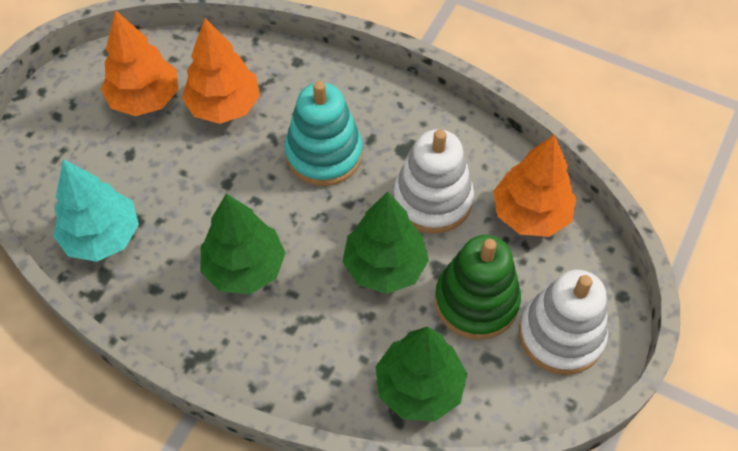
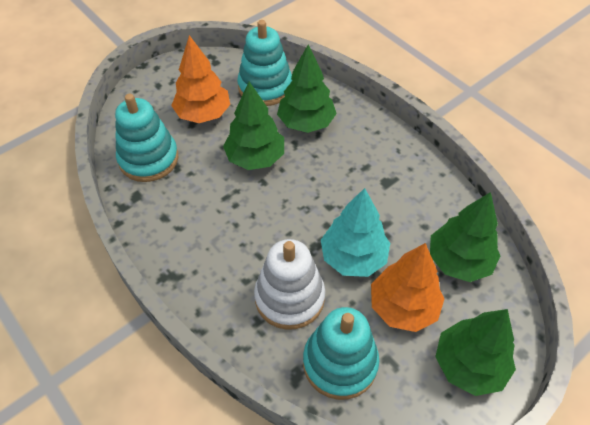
green stacking toy: [435,235,521,340] = 1 -> none = 0
green tree: [201,194,286,294] [343,192,429,294] [376,327,467,422] = 3 -> [223,81,284,170] [277,45,337,133] [430,192,500,282] [435,309,516,396] = 4
orange tree: [101,10,178,116] [182,18,260,124] [493,134,576,237] = 3 -> [171,35,230,123] [371,243,445,332] = 2
turquoise stacking toy: [285,81,363,186] = 1 -> [115,94,178,182] [237,20,292,106] [303,307,379,400] = 3
white stacking toy: [393,129,474,234] [519,270,608,375] = 2 -> [254,239,325,330] = 1

